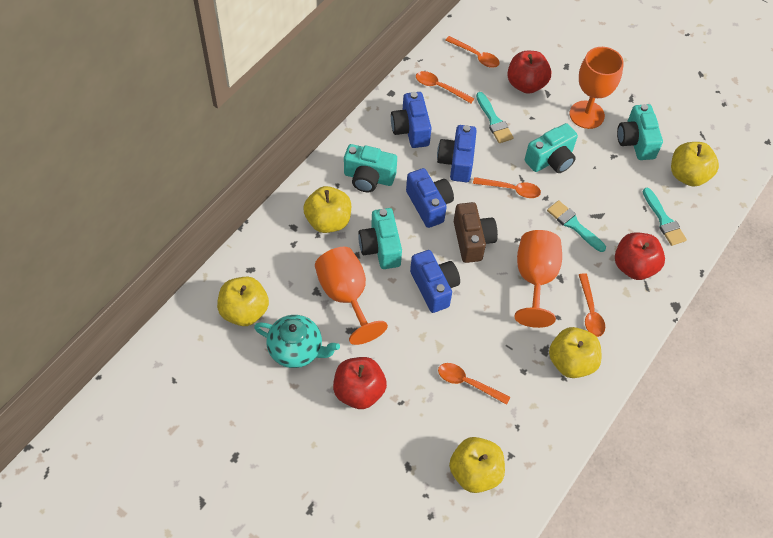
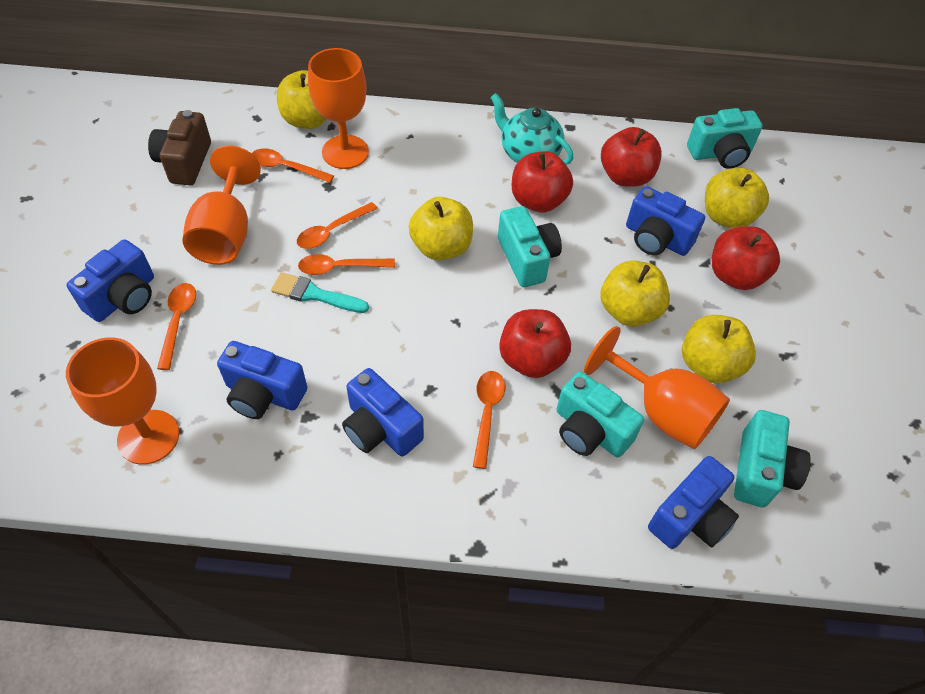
blue camera: [391,92,431,148] [406,168,454,228] [410,250,460,313] [437,125,477,182] = 4 -> [66,240,154,322] [217,341,307,419] [342,368,424,457] [626,186,705,256] [648,456,739,549] = 5
orange goblet: [315,247,388,345] [514,230,562,328] [570,47,624,129] = 3 -> [66,337,179,465] [183,145,261,265] [308,48,369,169] [584,326,730,449] = 4
red apple: [333,357,387,409] [507,51,551,94] [615,232,665,280] = 3 -> [499,309,571,378] [512,151,573,213] [601,127,662,187] [712,226,780,290] = 4
turquoise brush: [476,92,514,143] [547,200,606,252] [643,188,687,246] = 3 -> [271,272,369,313] = 1

